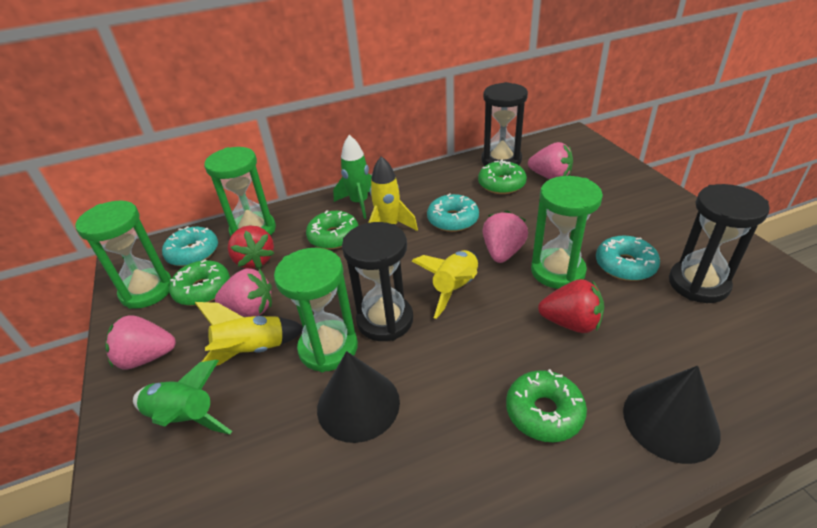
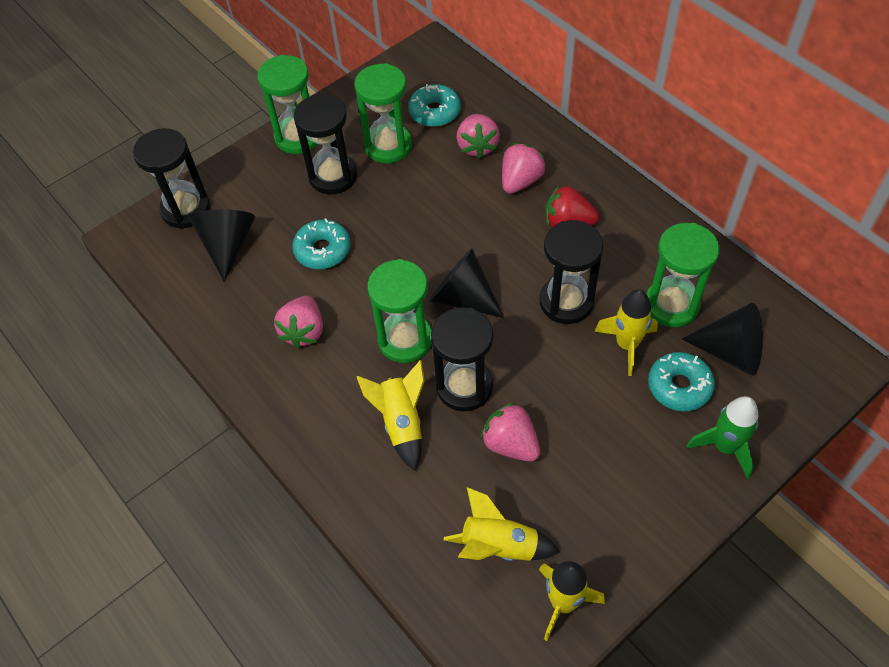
black cone: [317,351,400,443] [623,366,721,464] = 2 -> [189,209,255,282] [429,248,504,318] [682,303,763,376] = 3
black hourglass: [342,222,413,341] [481,82,528,166] [669,184,770,303] = 3 -> [133,128,210,229] [294,94,357,194] [431,307,493,411] [540,220,604,324] = 4
green donut: [169,259,230,306] [306,210,358,249] [478,160,527,194] [506,369,587,442] = 4 -> none = 0
green rocket: [133,360,232,434] [333,135,372,219] = 2 -> [686,396,758,479] = 1
red strawberry: [228,225,274,269] [538,279,604,333] = 2 -> [545,185,599,228] = 1
yellow rocket: [195,302,303,366] [368,156,418,231] [412,250,478,319] = 3 -> [357,360,425,471] [444,487,560,561] [539,561,605,641] [594,289,658,376] = 4

